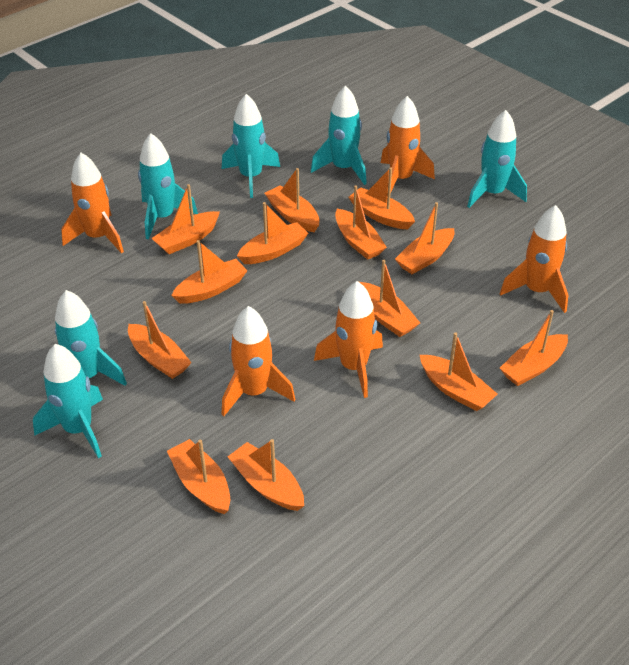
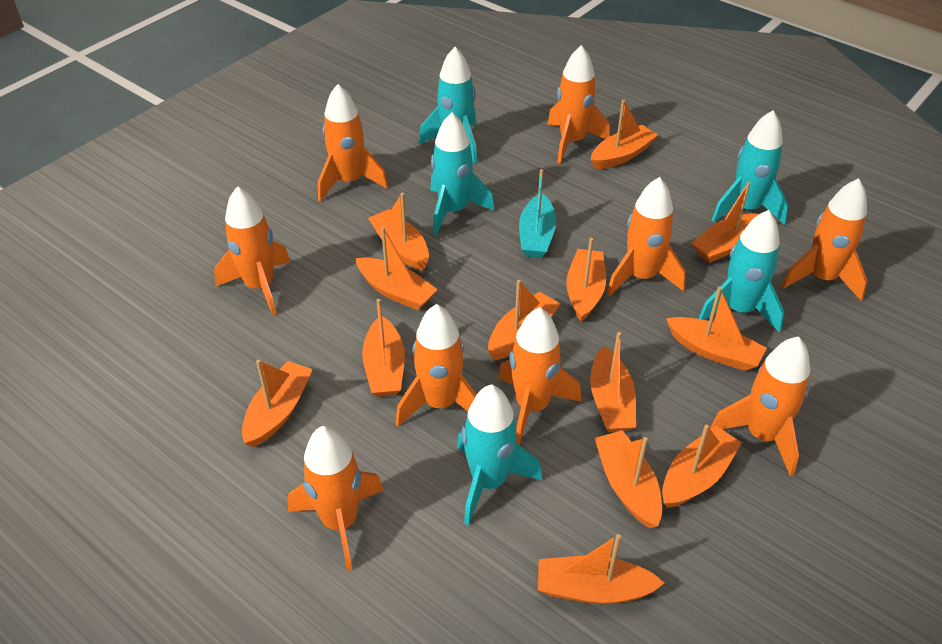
orange rocket: [61,153,124,253] [222,306,295,416] [314,281,383,398] [381,96,435,196] [499,205,568,313] = 5 -> [214,186,290,316] [288,426,384,571] [318,84,388,201] [396,304,477,426] [498,307,581,445] [547,45,610,164] [607,177,686,296] [710,336,810,476] [781,178,867,301] = 9
turquoise boat: none = 0 -> [519,169,556,258] = 1
turquoise rocket: [33,344,103,458] [55,290,127,386] [138,133,198,239] [222,94,280,198] [311,85,367,185] [467,110,527,208] = 6 -> [418,47,477,164] [430,112,495,236] [457,384,542,525] [699,210,784,333] [712,110,789,225] = 5

